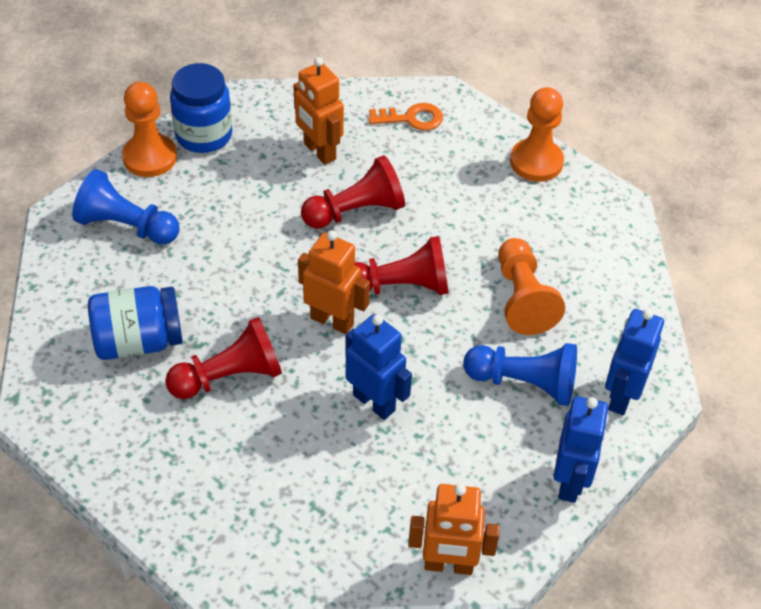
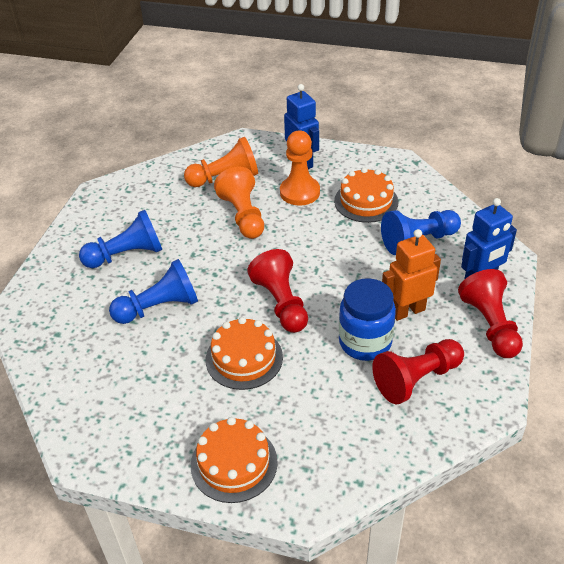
blue jar: [88,286,183,360] [170,63,232,153] = 2 -> [339,278,396,361] = 1
blue pawn: [72,169,180,245] [463,343,577,406] = 2 -> [79,210,162,268] [109,259,198,324] [381,210,461,255] = 3
blue robot: [345,314,412,420] [554,396,609,503] [605,309,664,415] = 3 -> [284,84,319,169] [461,198,517,279] = 2
orange cake: none = 0 -> [191,417,278,503] [206,317,283,390] [334,167,398,223] = 3
orange key: [369,103,443,131] = 1 -> none = 0
orange robot: [293,57,344,165] [298,230,370,334] [408,484,500,575] = 3 -> [382,229,441,321] = 1

